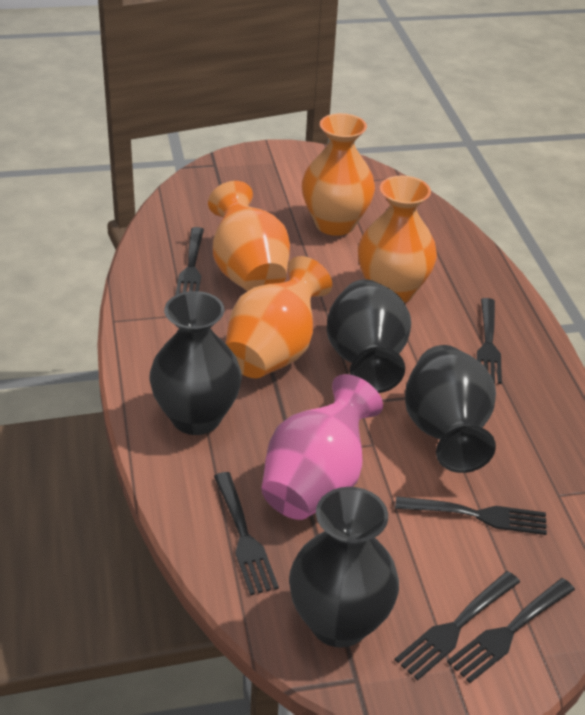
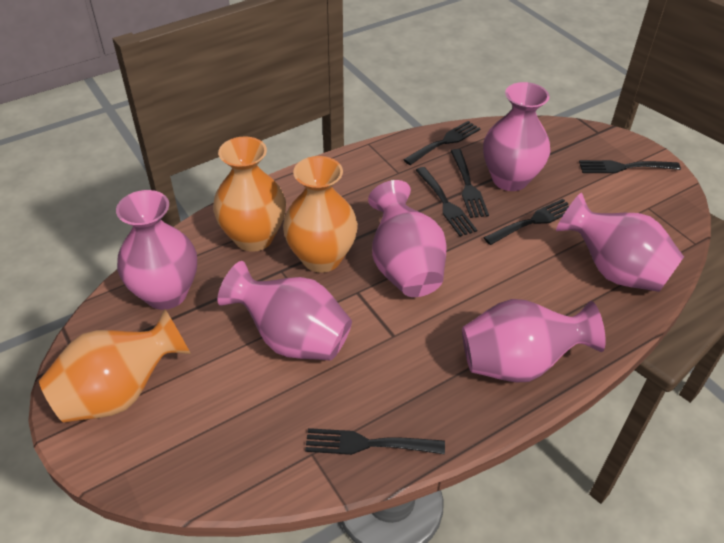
black vase: [149,291,242,435] [289,487,399,648] [327,279,411,393] [405,345,496,473] = 4 -> none = 0
orange vase: [208,181,290,292] [225,256,332,378] [302,113,375,236] [358,176,437,303] = 4 -> [39,309,191,423] [213,136,286,252] [283,156,358,273] = 3
pink vase: [261,374,383,520] = 1 -> [116,190,197,310] [217,261,352,360] [368,180,447,297] [462,299,606,383] [483,82,550,191] [556,193,684,292] = 6

